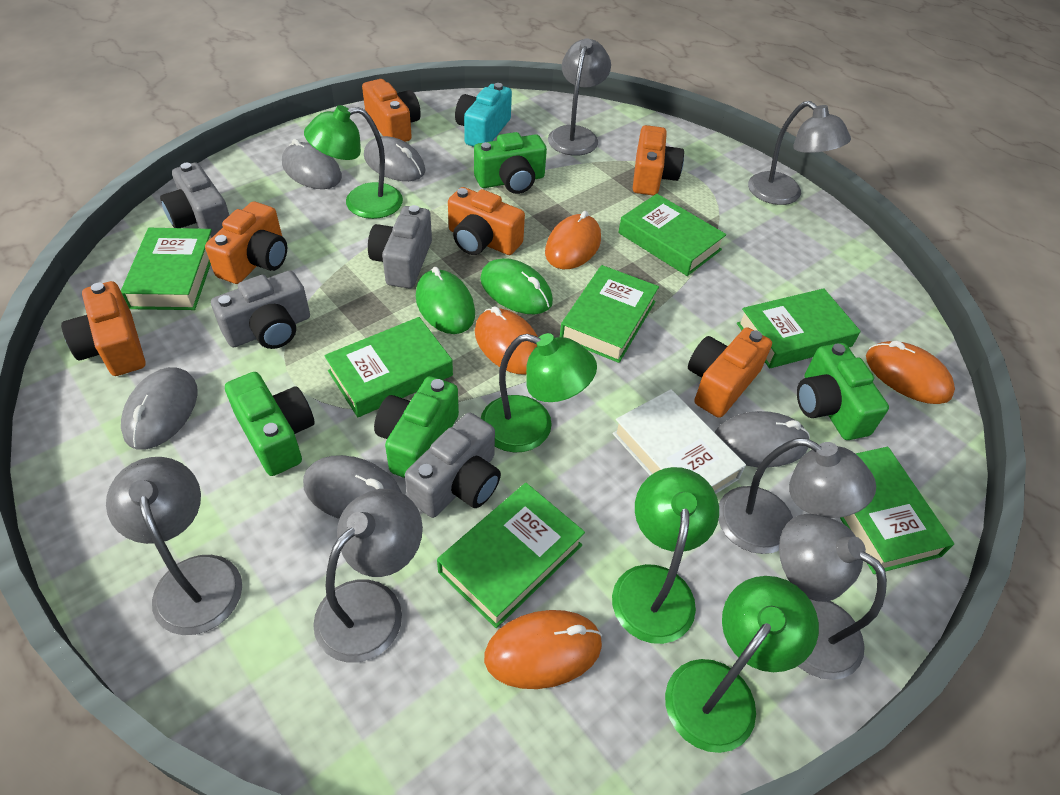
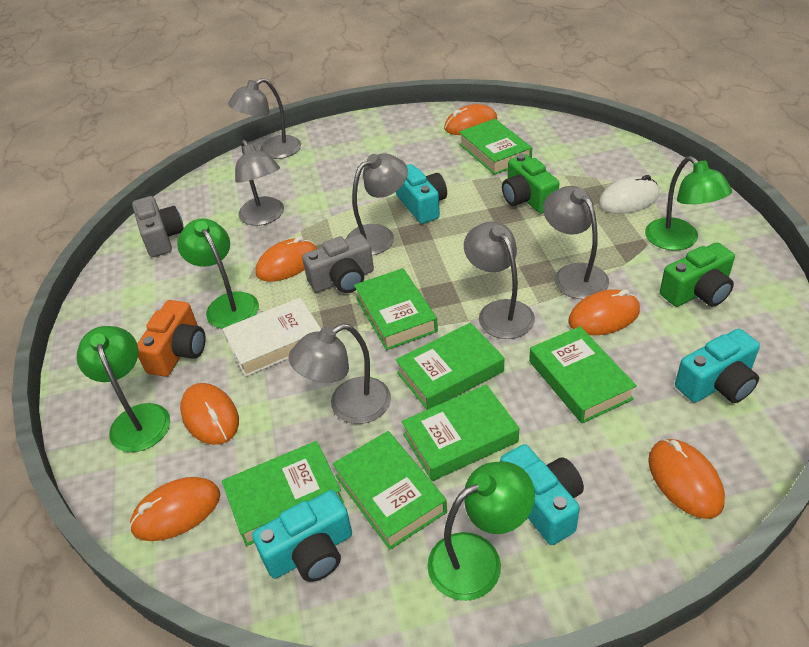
green camera: [225,372,315,476] [374,376,459,478] [474,132,547,194] [797,343,889,440] = 4 -> [502,154,559,214] [660,242,735,307] = 2
green mouse: [416,267,475,334] [480,258,553,314] = 2 -> none = 0
grey camera: [160,163,229,238] [211,271,310,349] [368,205,432,289] [405,413,501,518] = 4 -> [132,196,184,257] [302,234,374,293] = 2
grey mouse: [121,367,198,449] [282,139,342,189] [303,455,402,519] [364,136,426,181] [715,411,810,468] = 5 -> none = 0
orange camera: [61,281,145,376] [205,201,287,284] [362,79,421,142] [448,187,525,255] [633,125,684,195] [688,327,772,418] = 6 -> [137,300,206,377] = 1
orange mouse: [475,306,538,374] [484,610,602,689] [545,211,601,269] [866,341,955,404] = 4 -> [129,477,220,541] [180,383,239,445] [256,237,317,282] [444,104,497,135] [568,289,640,335] [648,439,725,519] = 6
turquoise camera: [455,83,512,147] = 1 -> [252,490,352,582] [396,164,447,224] [500,444,584,545] [675,328,760,403] = 4
white mouse: none = 0 -> [599,175,659,214] = 1

